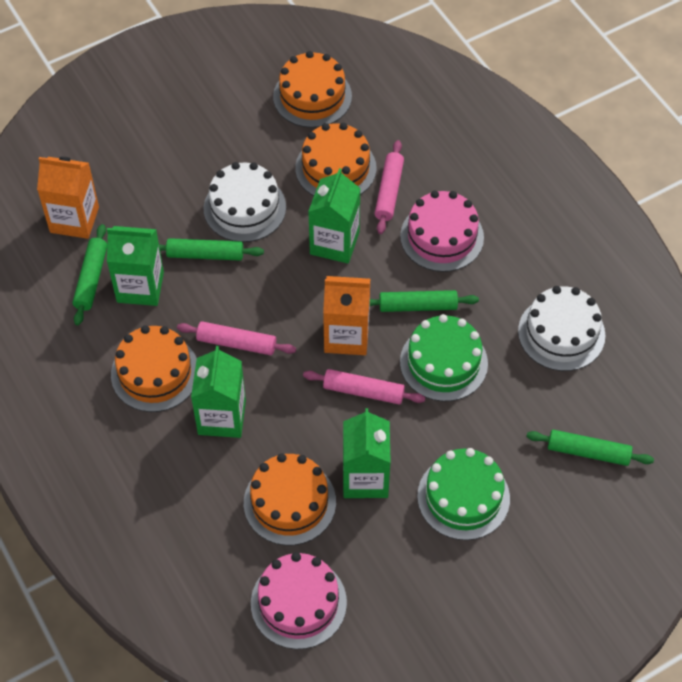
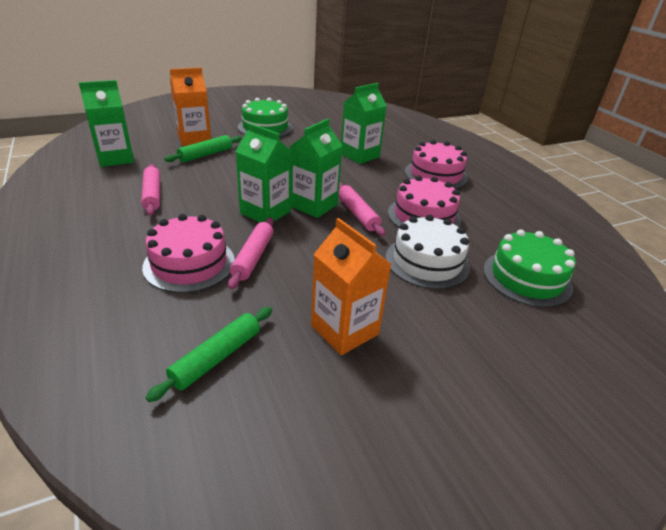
green rolling pin: [73,224,107,325] [159,238,264,261] [370,290,479,312] [526,430,654,466] = 4 -> [146,307,272,402] [165,135,242,162] = 2
orange cake: [111,325,197,412] [244,453,336,546] [273,51,352,128] [295,123,377,196] = 4 -> none = 0
pink cake: [251,552,347,649] [400,191,484,272] = 2 -> [142,214,235,293] [388,176,461,227] [405,140,468,189] = 3
white cake: [204,162,286,242] [518,286,605,371] = 2 -> [386,214,470,289] = 1

